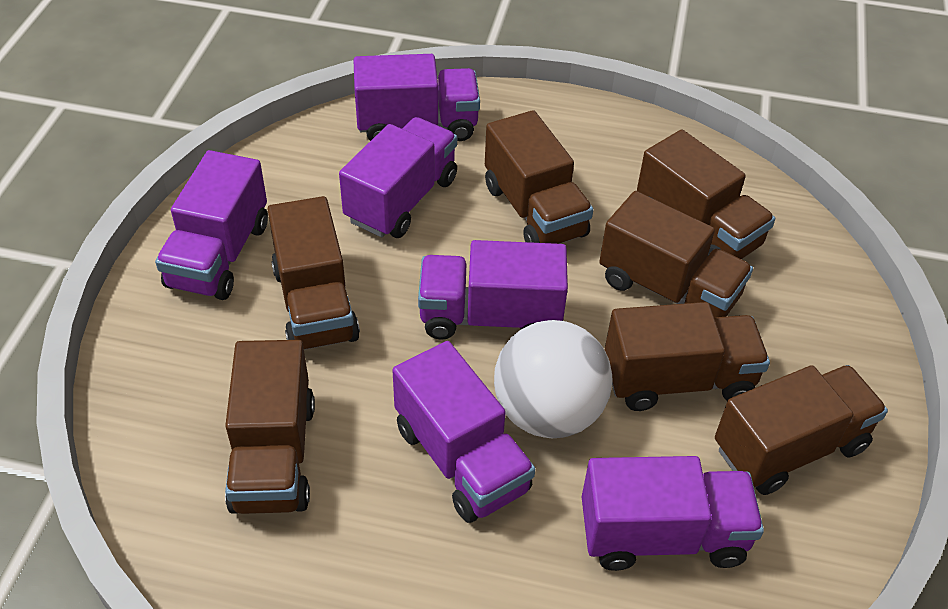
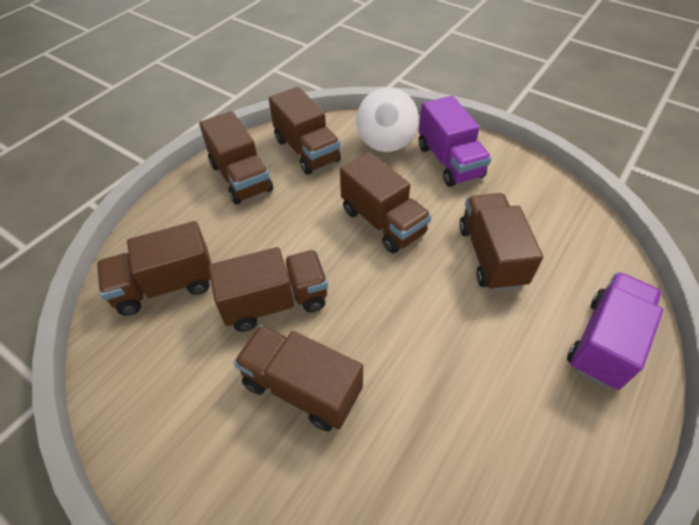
purple truck: [155,150,268,300] [339,117,457,238] [354,54,480,141] [392,341,535,523] [418,240,568,340] [582,456,764,571] = 6 -> [418,96,492,187] [567,272,663,390] = 2

